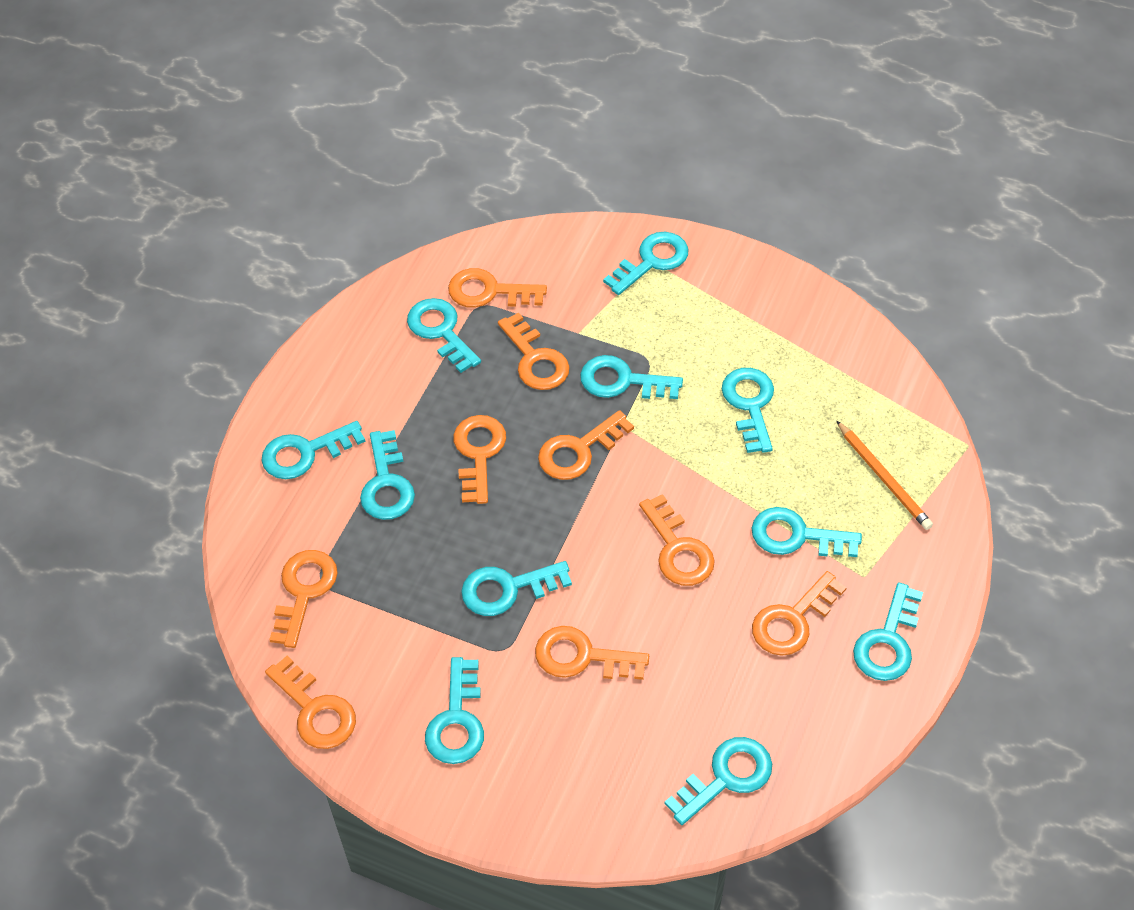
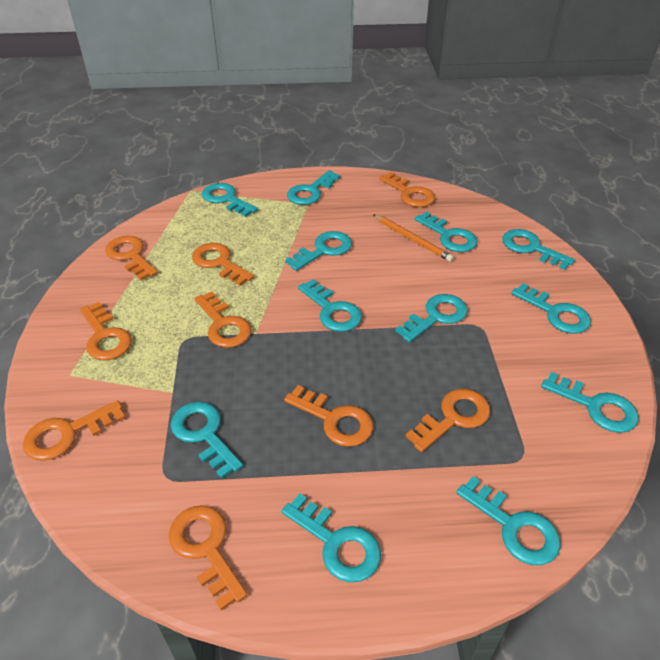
turquoise key: [261,421,365,479] [360,430,415,520] [407,298,481,373] [425,657,484,764] [461,561,572,616] [580,355,683,399] [603,232,688,295] [664,737,772,825] [722,368,774,453] [752,507,862,557] [853,582,923,681] = 11 -> [171,402,243,479] [202,183,258,217] [282,493,381,582] [285,231,352,271] [287,170,340,205] [298,279,362,332] [396,294,468,342] [415,212,477,252] [456,476,561,565] [502,229,575,270] [511,283,591,334] [541,372,639,433] = 12

